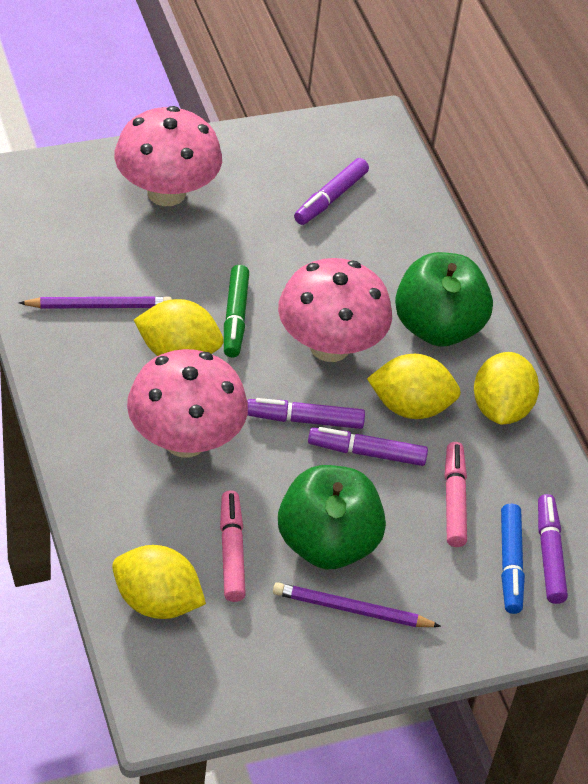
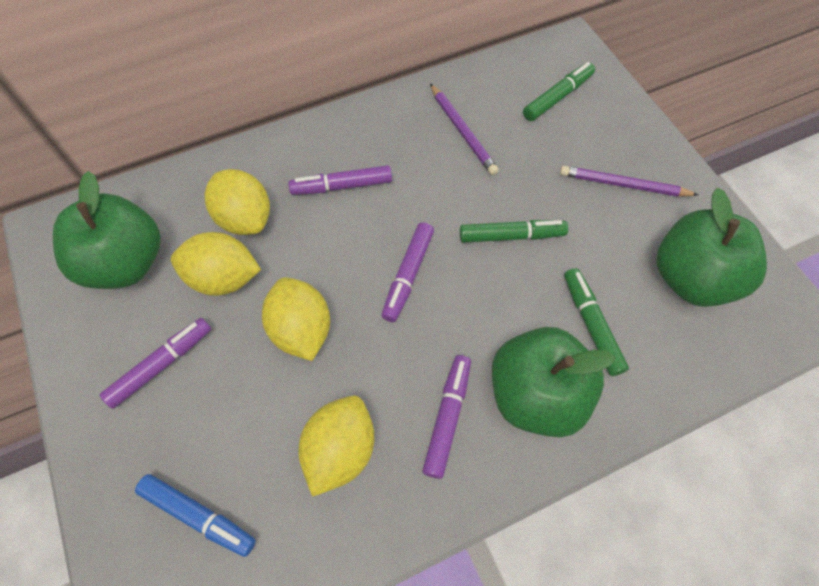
green apple: [278,465,386,569] [395,252,493,347] = 2 -> [53,171,161,289] [492,327,615,437] [657,188,767,307] = 3
green marker: [224,265,249,357] = 1 -> [460,220,568,243] [523,62,595,121] [564,268,629,376] = 3
pink marker: [220,490,246,602] [444,442,467,547] = 2 -> none = 0
pink mushroom: [114,106,222,206] [127,349,248,458] [278,258,392,362] = 3 -> none = 0

